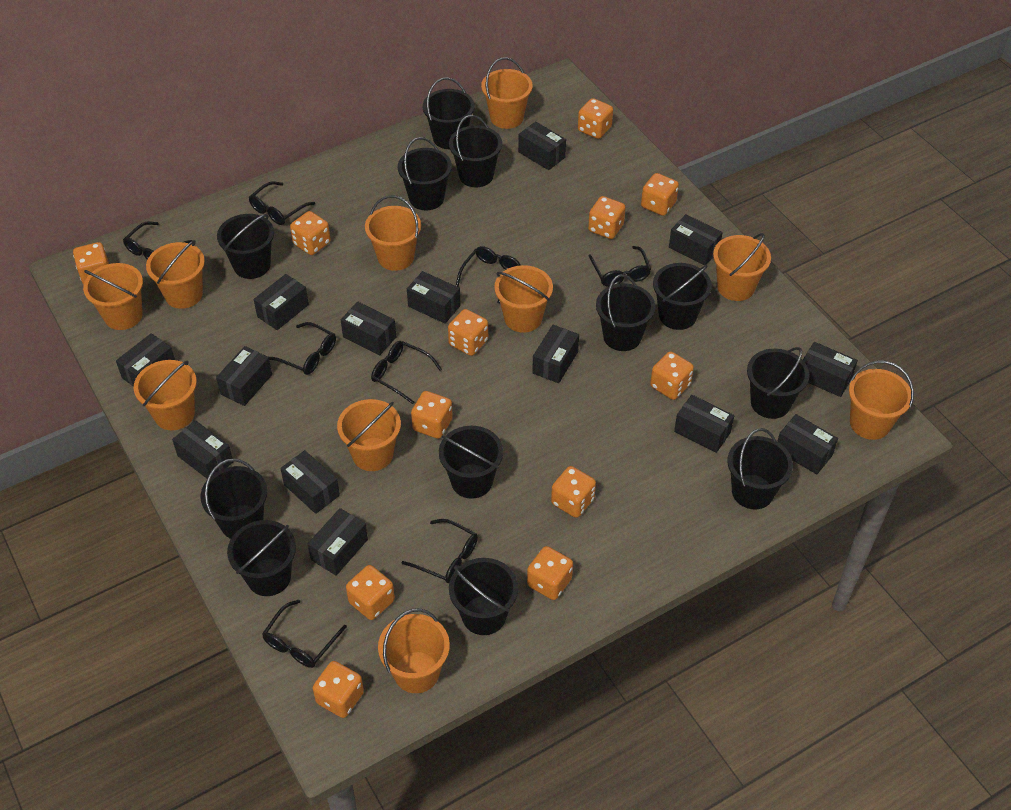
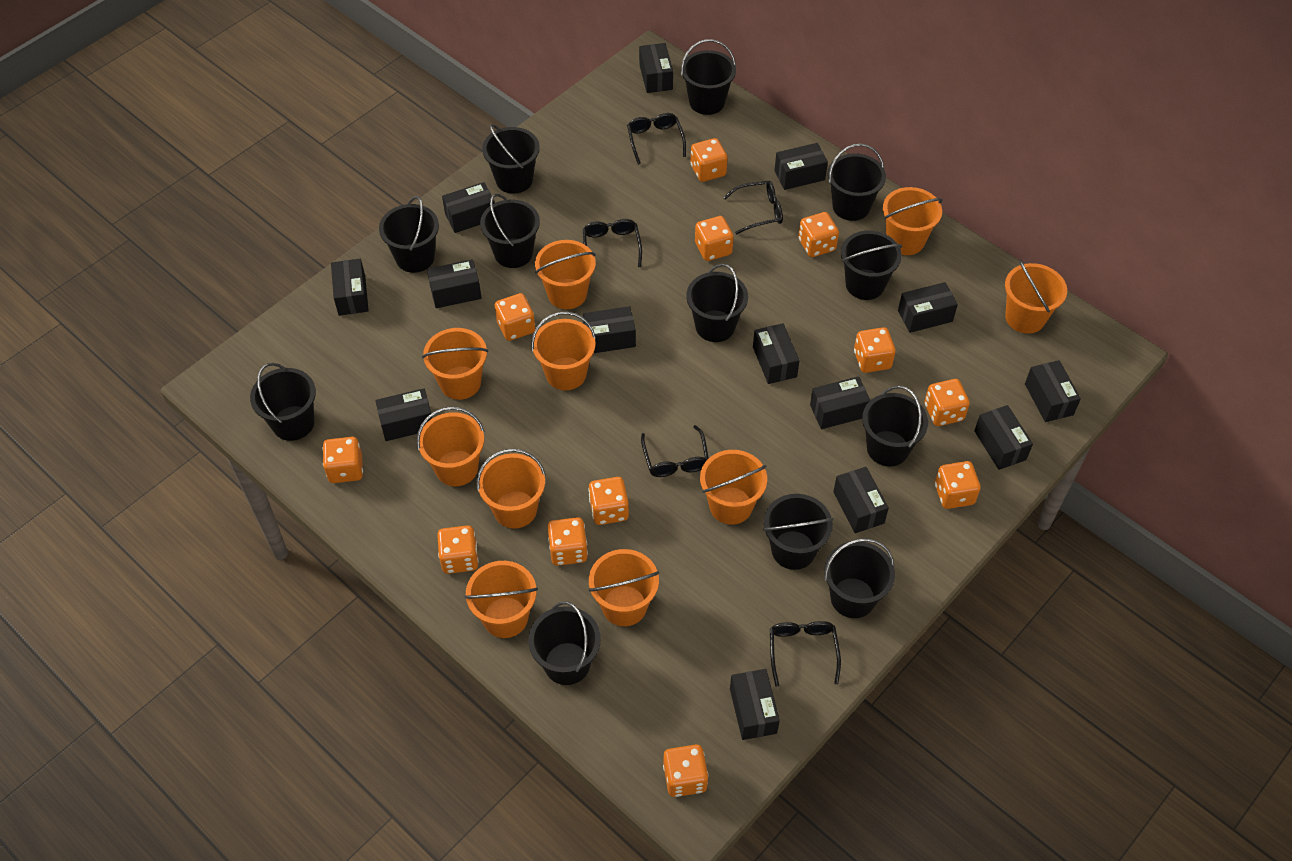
black glasses: [123,222,192,260] [249,181,315,225] [262,600,347,668] [269,322,336,375] [371,341,442,404] [401,519,478,583] [456,246,521,304] [589,246,651,287] = 8 -> [583,219,642,267] [627,113,686,165] [641,425,709,477] [723,181,783,235] [770,621,841,687] = 5

